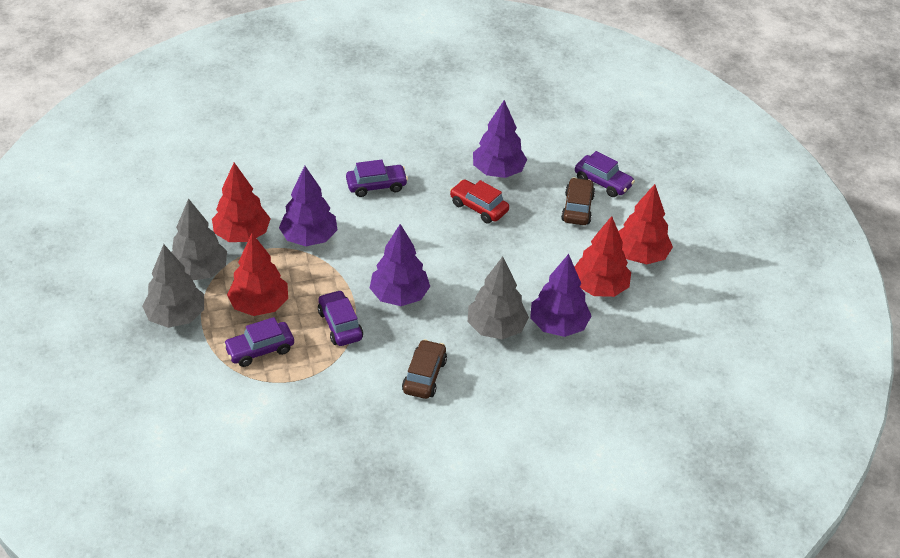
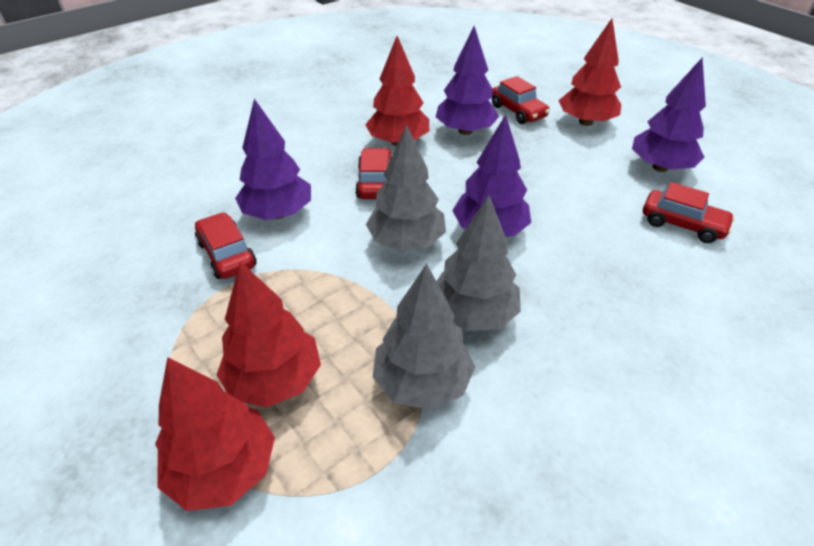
brown car: [402,339,447,399] [561,177,595,225] = 2 -> none = 0
purple car: [223,317,294,367] [318,290,363,346] [346,160,408,197] [575,151,635,197] = 4 -> none = 0
red car: [450,180,509,223] = 1 -> [195,212,256,279] [355,148,392,199] [492,76,550,124] [643,182,735,243] = 4

